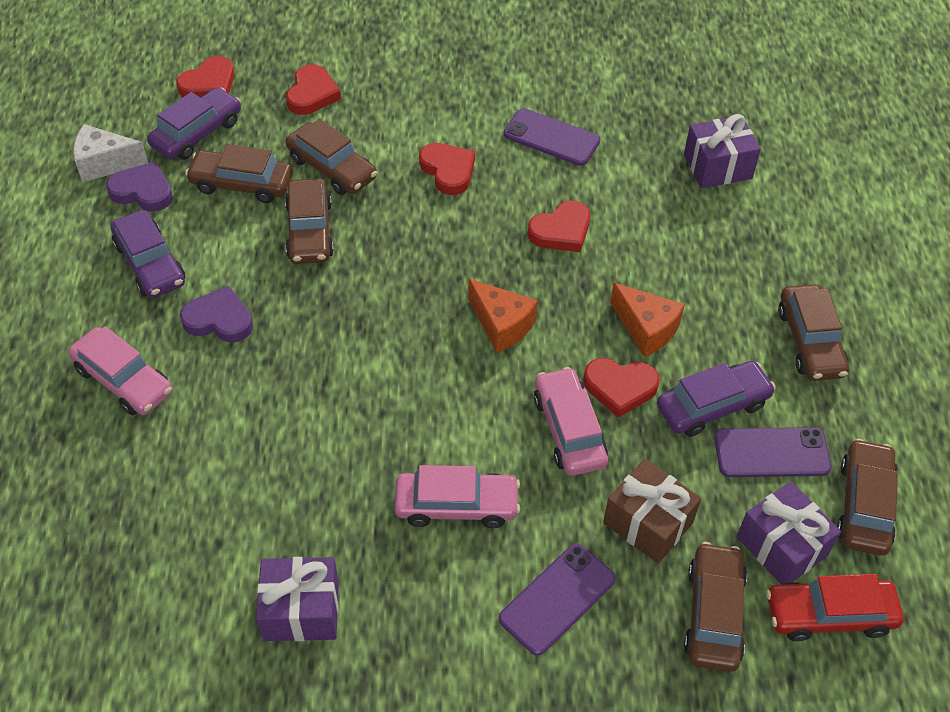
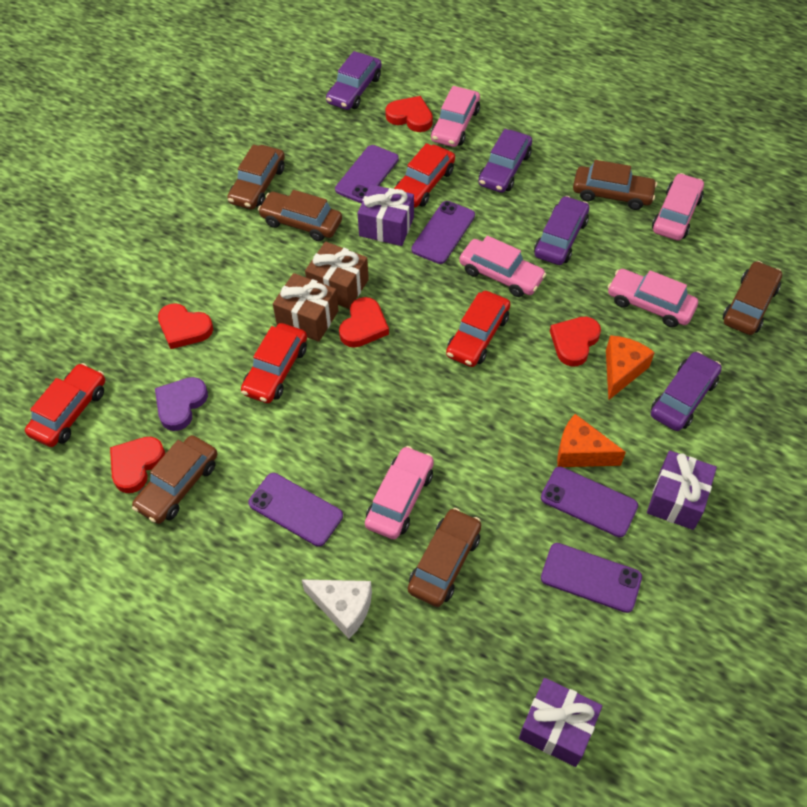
brown gift: [603,459,701,563] = 1 -> [273,273,339,342] [305,242,369,309] = 2
pink car: [68,326,172,415] [394,465,520,528] [534,367,608,476] = 3 -> [365,446,434,540] [431,86,480,147] [459,236,546,297] [608,269,698,327] [652,173,704,241] = 5
purple car: [110,210,185,298] [147,87,241,160] [657,361,776,437] = 3 -> [326,51,382,110] [478,129,532,193] [534,196,589,265] [651,351,722,431] = 4
purple heart: [106,162,173,212] [180,286,253,342] = 2 -> [155,377,208,431] = 1
purple phone: [499,544,615,656] [504,108,600,166] [714,427,831,477] = 3 -> [248,473,343,547] [335,145,399,203] [411,201,475,264] [541,467,638,537] [541,543,642,613] = 5
red car: [766,574,904,641] = 1 -> [25,363,105,447] [241,323,307,403] [394,143,455,208] [446,291,510,367] = 4

